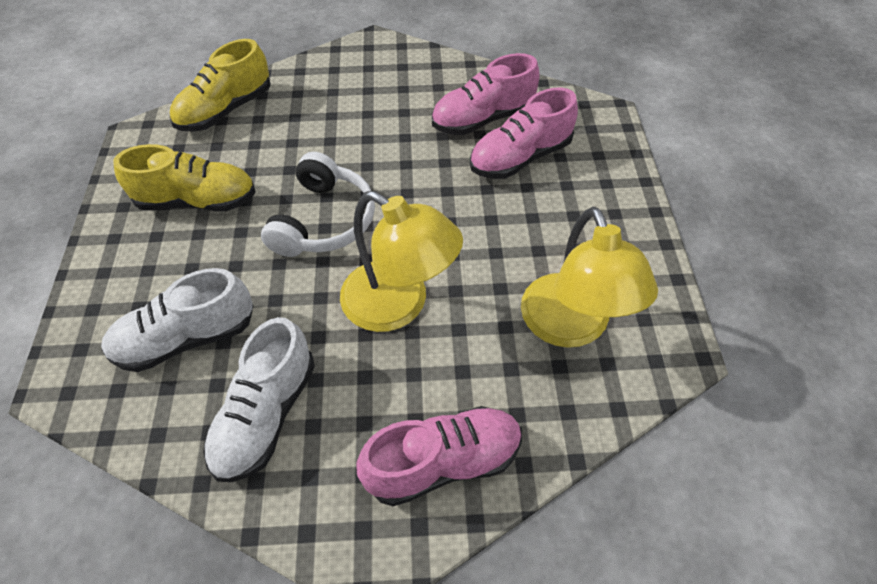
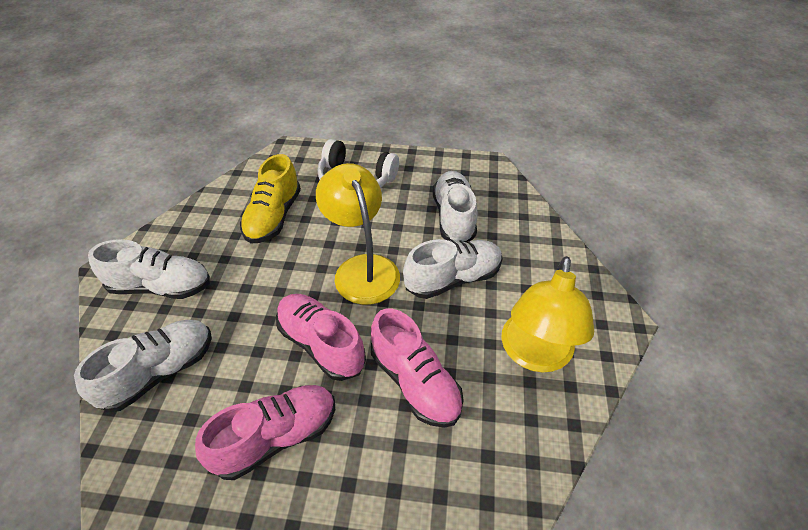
white shoe: [101,268,253,372] [203,317,315,482] = 2 -> [74,320,212,412] [88,239,210,299] [403,239,503,299] [433,171,478,242] = 4
yellow shoe: [113,144,256,211] [170,39,271,132] = 2 -> [240,154,301,244] = 1

